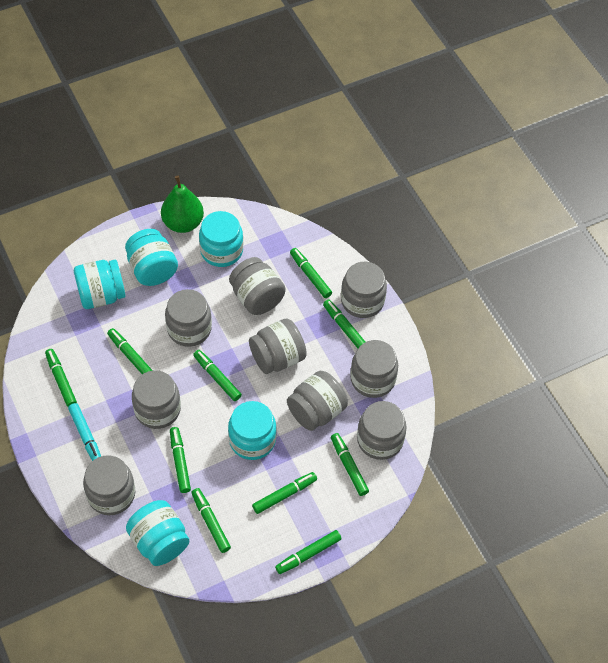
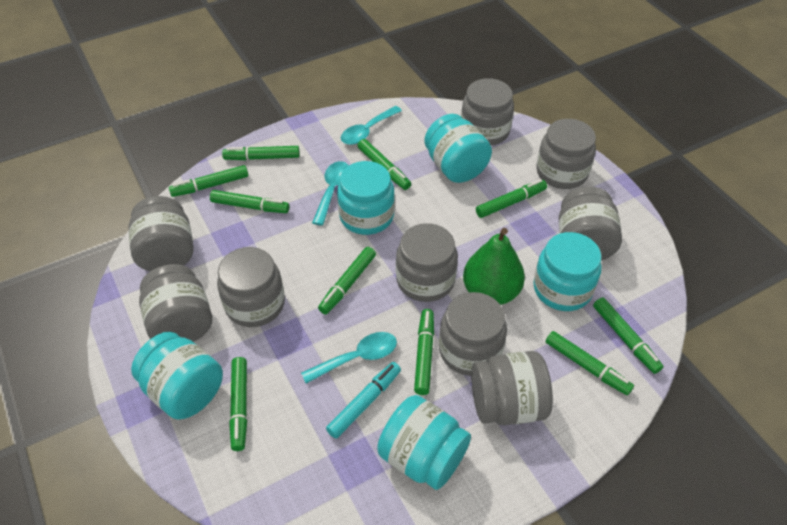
turquoise spoon: none = 0 -> [301,332,397,384] [312,161,349,226] [341,106,402,145] = 3

